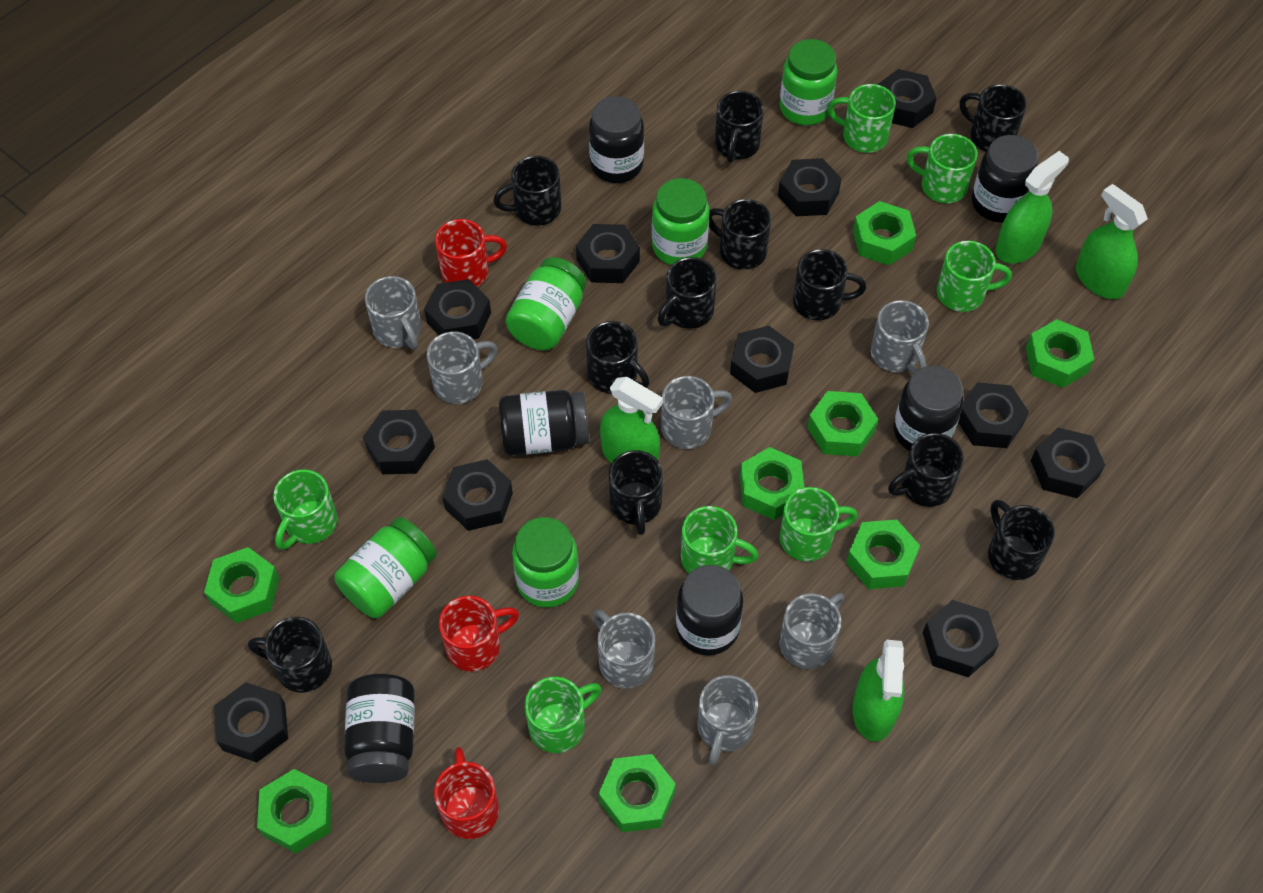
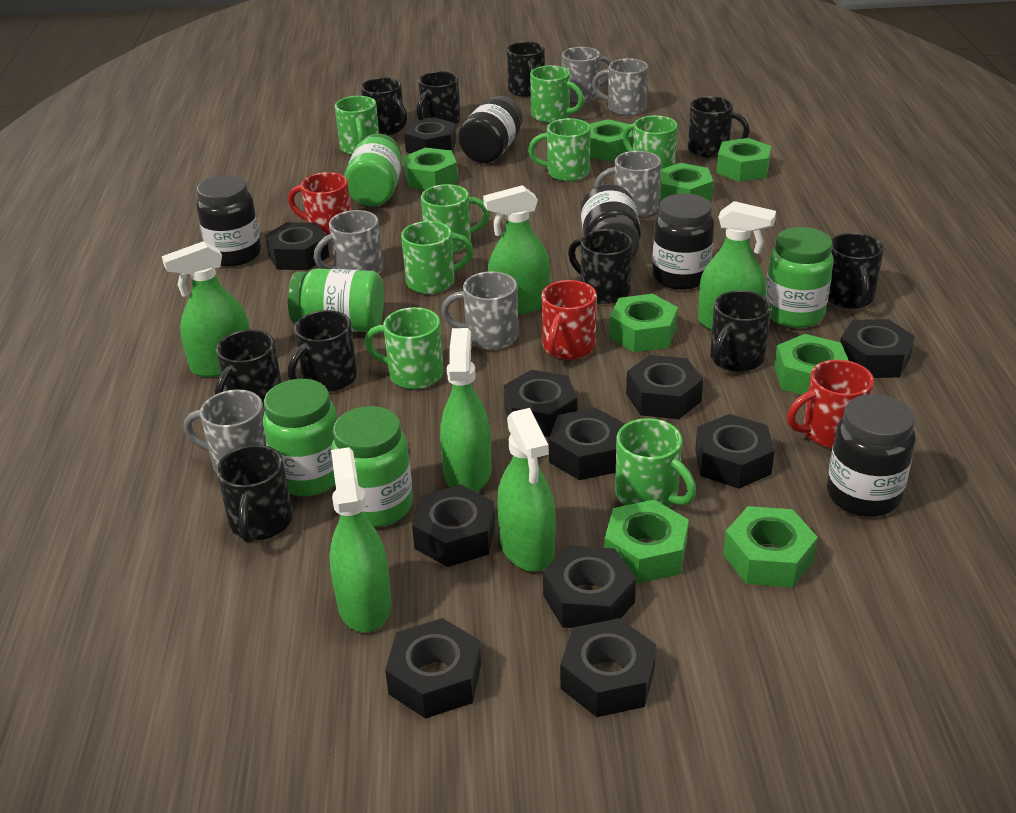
black jar: [344,674,415,783] [499,390,589,456] [589,96,644,183] [676,565,743,656] [894,365,963,451] [972,135,1038,222] = 6 -> [196,175,261,267] [458,96,522,163] [580,184,641,257] [652,194,714,290] [827,394,915,517] = 5
black mug: [248,617,332,693] [493,156,561,226] [586,321,649,394] [609,450,663,535] [658,257,717,329] [709,199,771,270] [715,91,764,163] [793,249,866,321] [888,433,964,507] [959,84,1027,151] [988,500,1055,580] = 11 -> [215,330,282,411] [216,445,293,543] [288,310,357,392] [361,78,407,135] [416,71,460,125] [507,42,545,97] [568,229,633,304] [688,96,750,158] [710,290,771,372] [828,233,884,309] = 10
green mug: [273,469,337,550] [525,677,601,753] [681,506,759,573] [780,487,858,562] [827,84,896,153] [907,134,978,203] [937,241,1012,312] = 7 -> [335,96,379,155] [364,307,444,389] [401,221,473,294] [421,184,490,253] [528,118,591,181] [530,65,584,123] [615,418,696,507] [623,115,678,169] = 8
green spray bottle: [600,377,663,464] [852,640,904,742] [995,151,1069,264] [1076,184,1148,299] = 4 -> [162,241,250,377] [330,447,392,633] [440,328,492,492] [483,185,550,315] [497,408,556,572] [698,201,776,330] = 6
grey mug: [365,276,422,350] [427,331,498,404] [593,609,655,689] [661,376,732,449] [697,675,758,765] [779,593,844,669] [871,300,929,374] = 7 -> [184,389,267,473] [314,210,383,274] [441,271,518,350] [562,47,612,102] [592,58,648,116] [594,151,661,217] = 6

